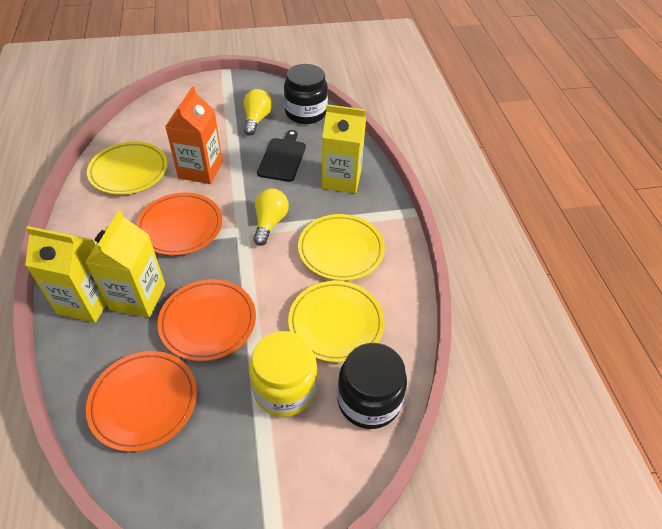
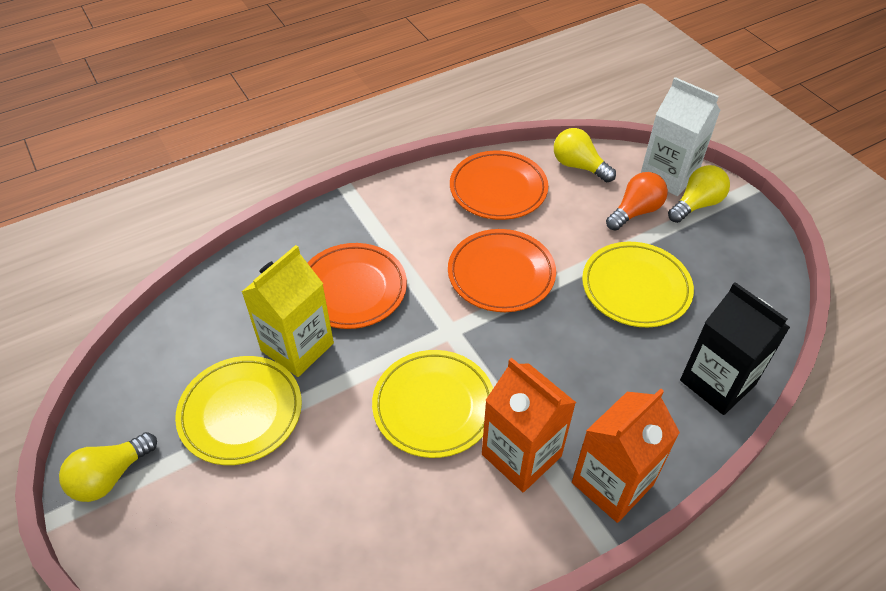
black carton: none = 0 -> [680,282,790,415] = 1
black cutting board: [257,130,306,182] = 1 -> none = 0
black jar: [284,64,328,124] [337,343,407,429] = 2 -> none = 0
orange carton: [165,86,223,184] = 1 -> [482,358,576,492] [572,388,680,523] = 2
orange light bulb: none = 0 -> [606,172,668,231] = 1
white carton: none = 0 -> [641,77,721,196] = 1
yellow carton: [25,226,107,323] [85,210,165,318] [322,104,366,193] = 3 -> [242,245,334,377] = 1
yellow jar: [249,331,317,417] = 1 -> none = 0
yellow light bulb: [244,89,272,135] [253,188,289,246] = 2 -> [59,432,157,502] [554,128,616,182] [668,165,730,223] = 3

